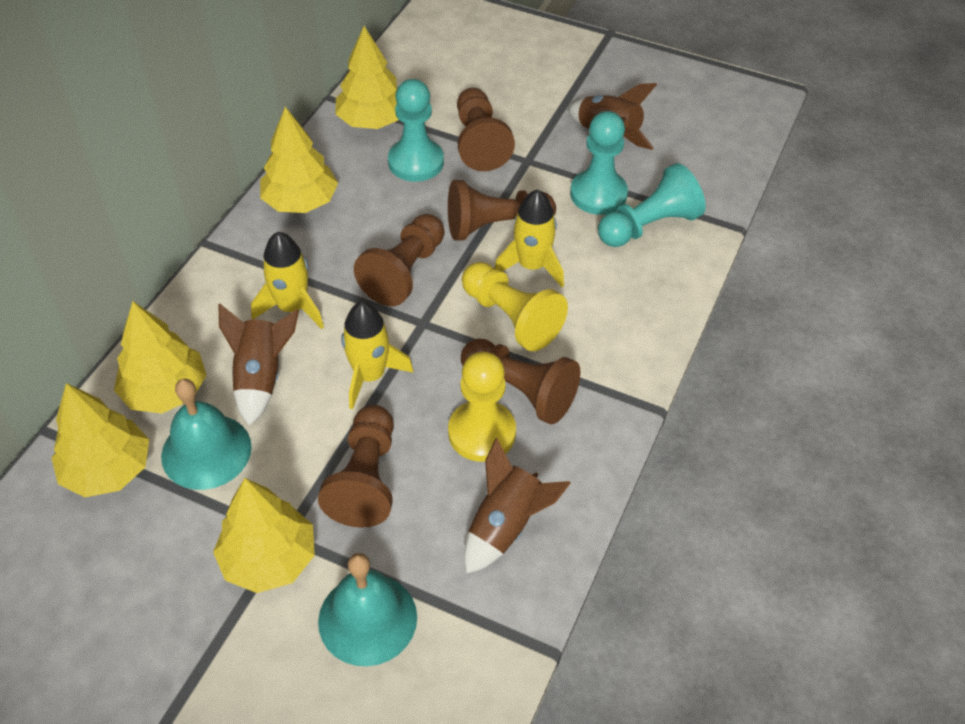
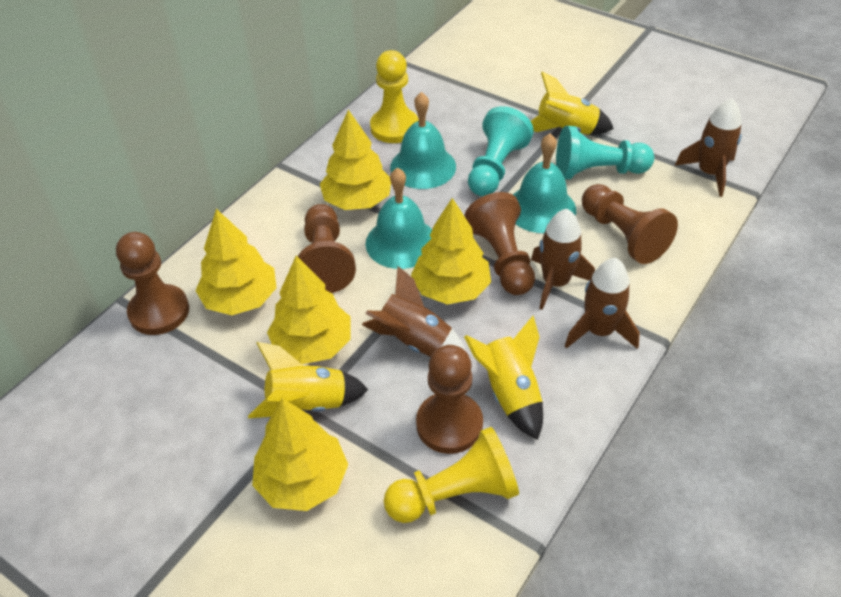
brown rocket: [218,304,299,426] [464,438,570,573] [568,83,657,150] = 3 -> [362,266,466,357] [531,209,595,310] [565,258,640,349] [675,98,742,197] = 4
turquoise bell: [161,379,252,490] [318,553,417,666] = 2 -> [365,167,432,269] [390,92,456,189] [513,133,576,233] = 3
turquoise pawn: [388,79,444,182] [570,111,628,215] [598,163,706,247] = 3 -> [468,106,534,196] [556,126,654,180] = 2

